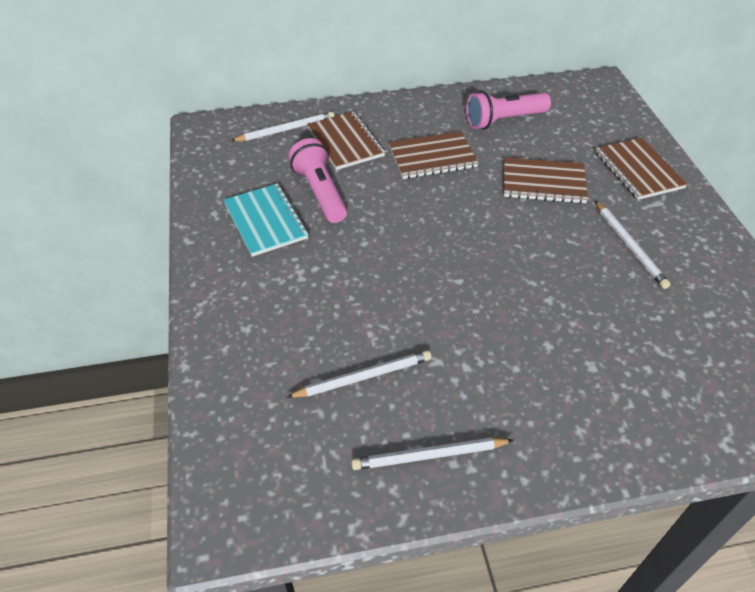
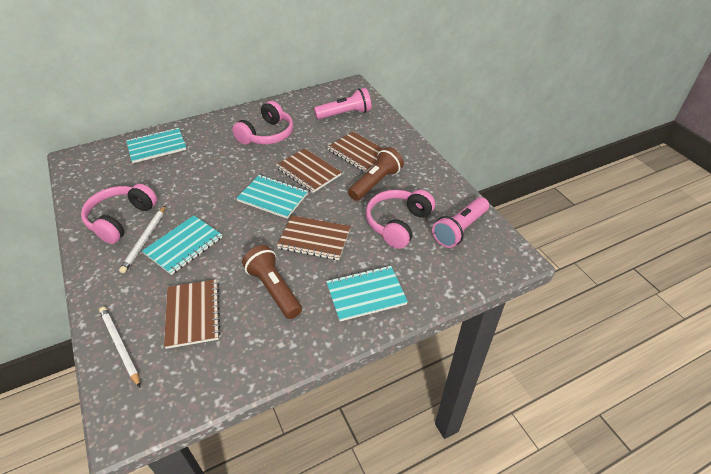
brown flashlight: none = 0 -> [242,245,302,319] [348,147,404,201] = 2
pink headphones: none = 0 -> [81,184,157,244] [232,101,293,145] [366,190,435,249] = 3
turquoise notebook: [224,183,309,257] = 1 -> [126,128,187,163] [142,215,222,275] [236,175,308,219] [326,266,408,321] = 4
white pencil: [231,111,335,141] [286,350,432,398] [351,438,514,470] [595,201,670,289] = 4 -> [99,307,140,387] [119,205,166,273] = 2

